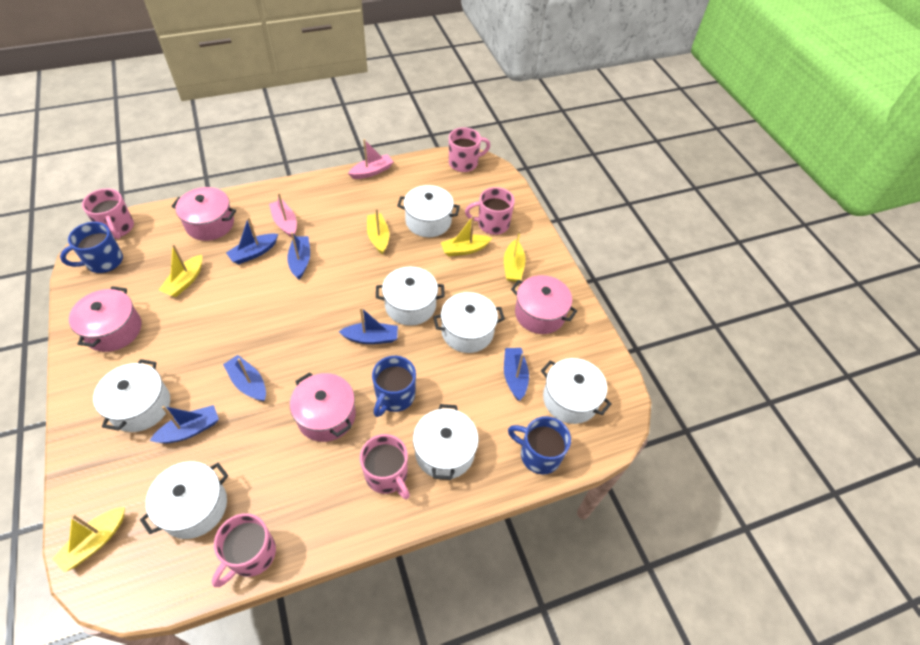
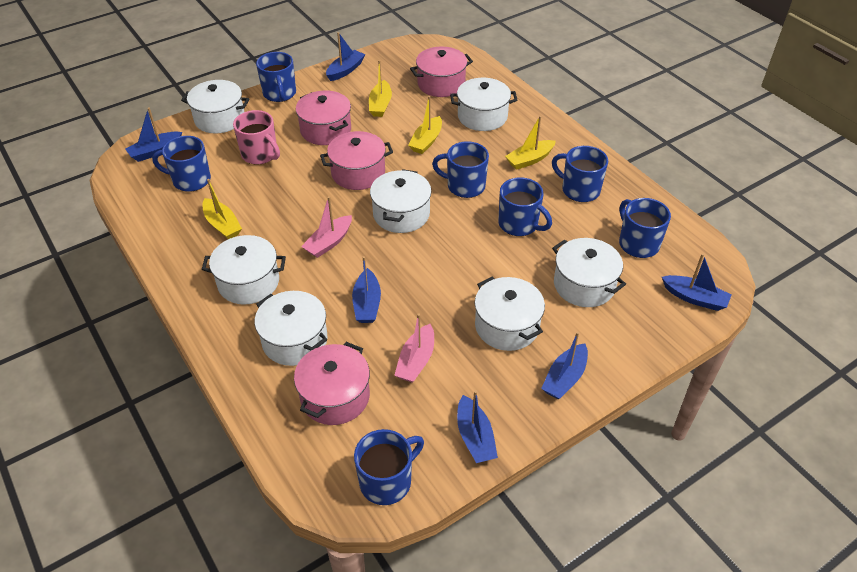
blue mug: [60,222,123,273] [372,356,416,417] [508,416,571,475] = 3 -> [152,136,211,192] [256,52,296,102] [354,429,424,505] [432,141,489,198] [498,177,552,236] [552,146,608,202] [619,198,671,258] = 7
pink mug: [82,188,134,239] [212,513,276,587] [360,434,410,499] [449,127,491,172] [465,187,515,235] = 5 -> [233,110,280,165] = 1
yellow boat: [53,507,125,573] [159,244,202,297] [367,208,389,254] [441,216,492,256] [504,230,526,282] = 5 -> [202,179,242,239] [369,60,392,117] [408,96,442,154] [505,116,556,170] = 4

